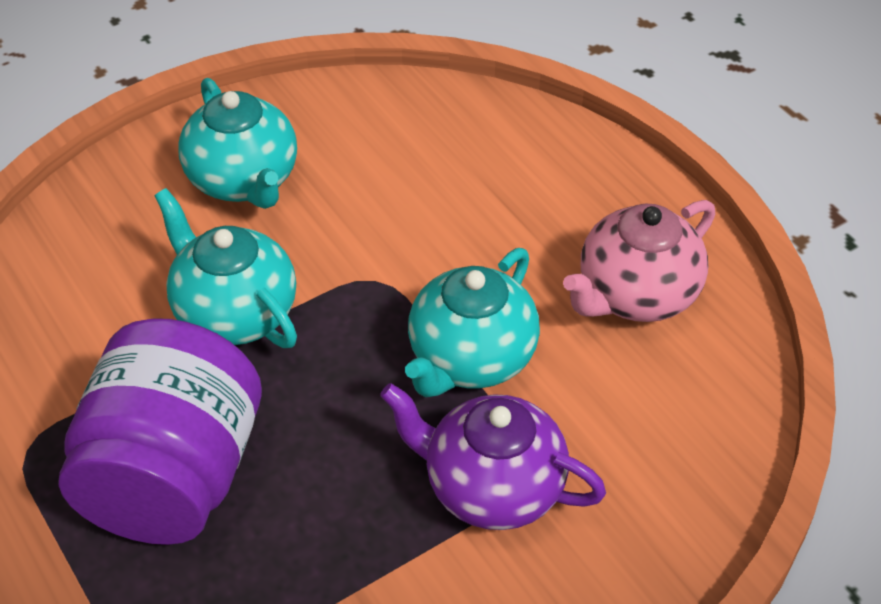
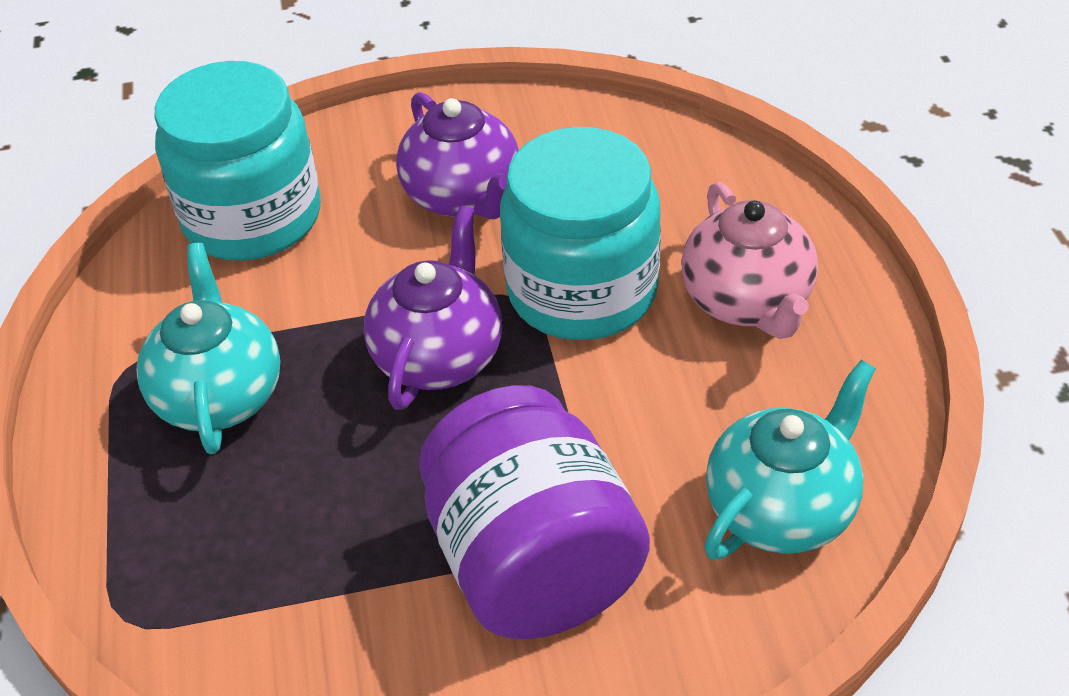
purple teapot: [380,383,606,530] = 1 -> [364,206,502,410] [396,92,519,219] = 2
turquoise jar: none = 0 -> [154,61,321,260] [500,127,661,340] = 2
turquoise teapot: [154,188,297,348] [178,78,297,209] [405,248,540,397] = 3 -> [136,243,280,454] [704,360,876,560] = 2

